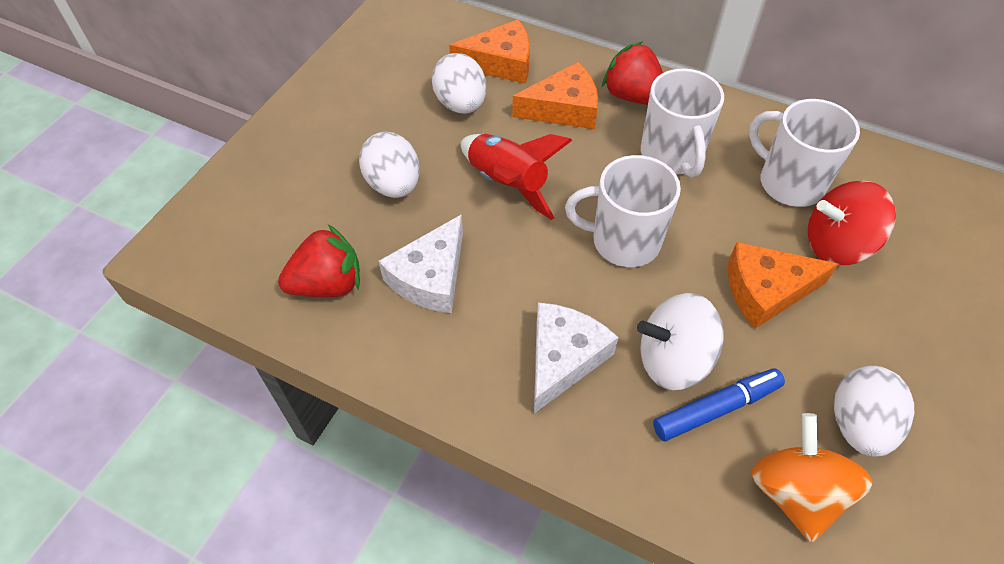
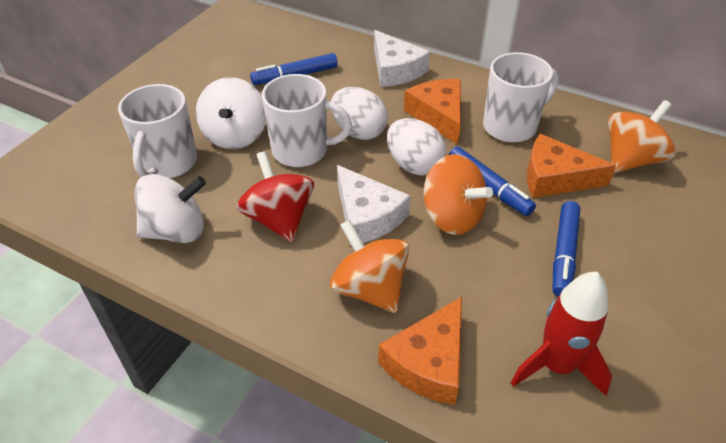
blue marker: [653,369,785,441] = 1 -> [250,53,338,85] [449,147,536,216] [553,201,580,297] = 3
orange spinning top: [752,413,873,543] = 1 -> [330,220,409,313] [424,154,493,235] [608,100,676,173] = 3
red strawberry: [278,224,360,297] [602,42,663,105] = 2 -> none = 0
white egg: [359,132,420,198] [431,53,486,114] [834,366,914,457] = 3 -> [331,87,388,140] [387,118,446,176] = 2
white spinning top: [637,293,724,390] = 1 -> [134,174,206,243] [196,77,266,149] = 2

